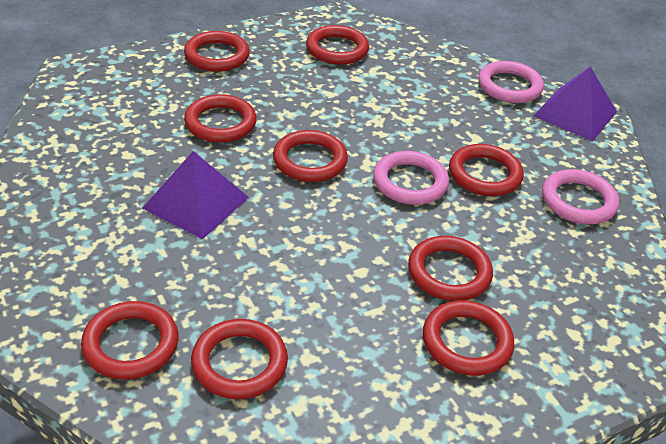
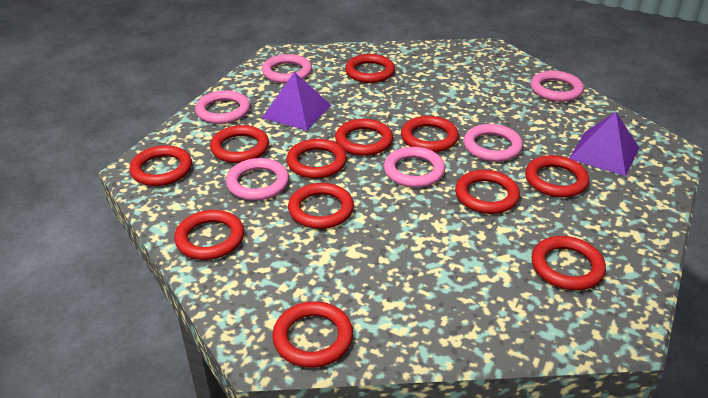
pink ring: [373,151,449,205] [478,61,544,103] [542,169,619,224] = 3 -> [195,90,250,124] [226,158,289,201] [262,54,312,83] [384,147,445,188] [464,124,523,162] [531,71,584,102] = 6
red ring: [81,301,179,380] [184,31,250,72] [184,94,257,143] [191,319,288,399] [273,130,348,182] [306,25,369,65] [408,236,493,301] [423,300,514,376] [449,144,524,196] = 9 -> [129,145,192,186] [174,210,244,260] [210,125,269,163] [272,301,353,368] [286,139,347,179] [288,183,354,229] [335,119,393,156] [345,54,395,83] [401,116,459,152] [455,170,520,214] [525,155,589,198] [531,236,606,290] = 12

